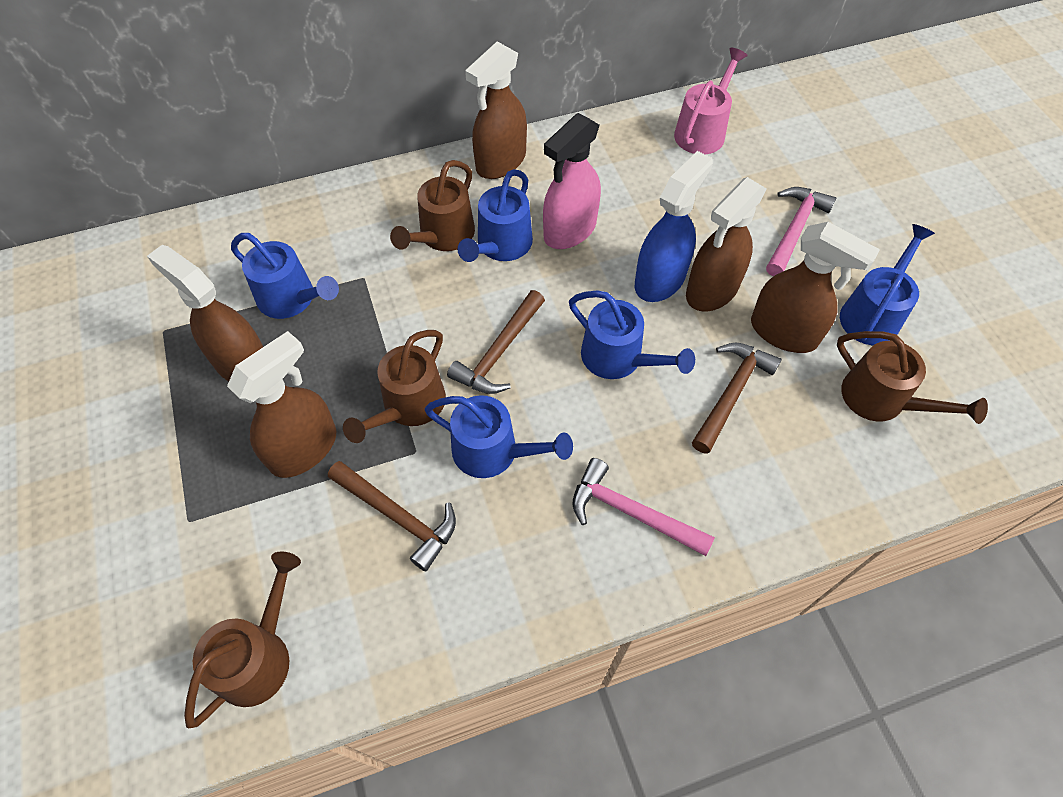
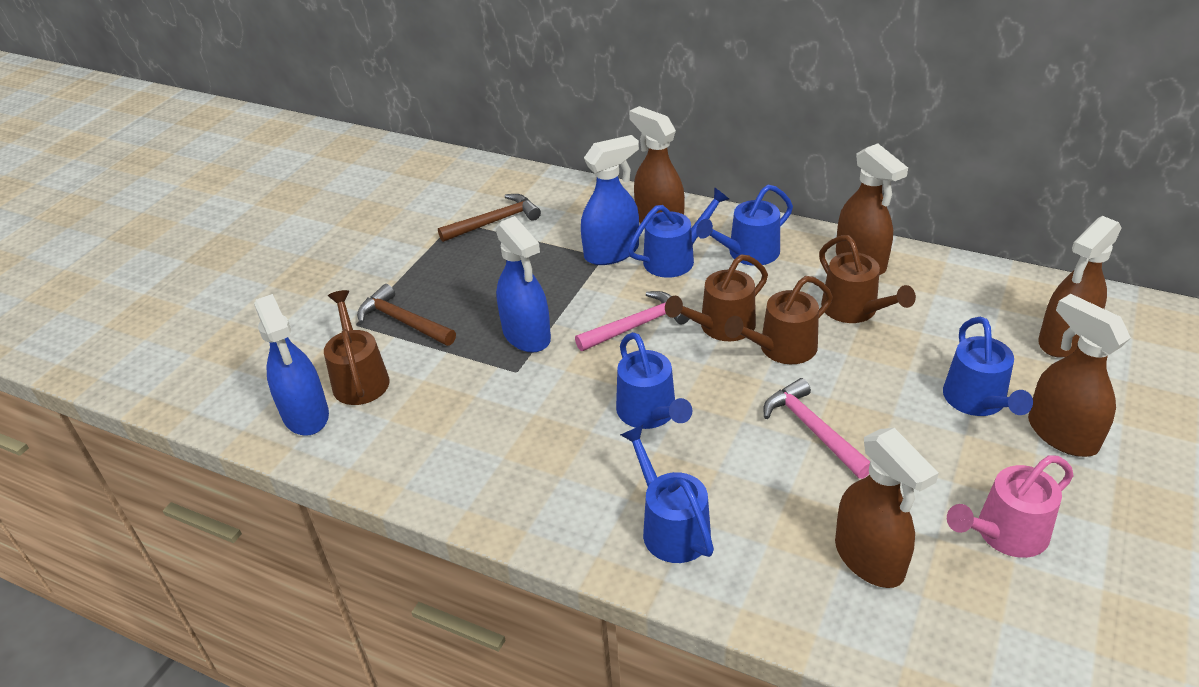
blue spray bottle: [635,151,713,302] = 1 -> [254,294,329,435] [496,216,551,353] [581,135,639,265] = 3
brown hammer: [328,461,456,571] [447,290,545,394] [692,343,782,454] = 3 -> [357,284,456,346] [438,194,541,242] = 2
pink spray bottle: [543,113,601,249] = 1 -> none = 0

